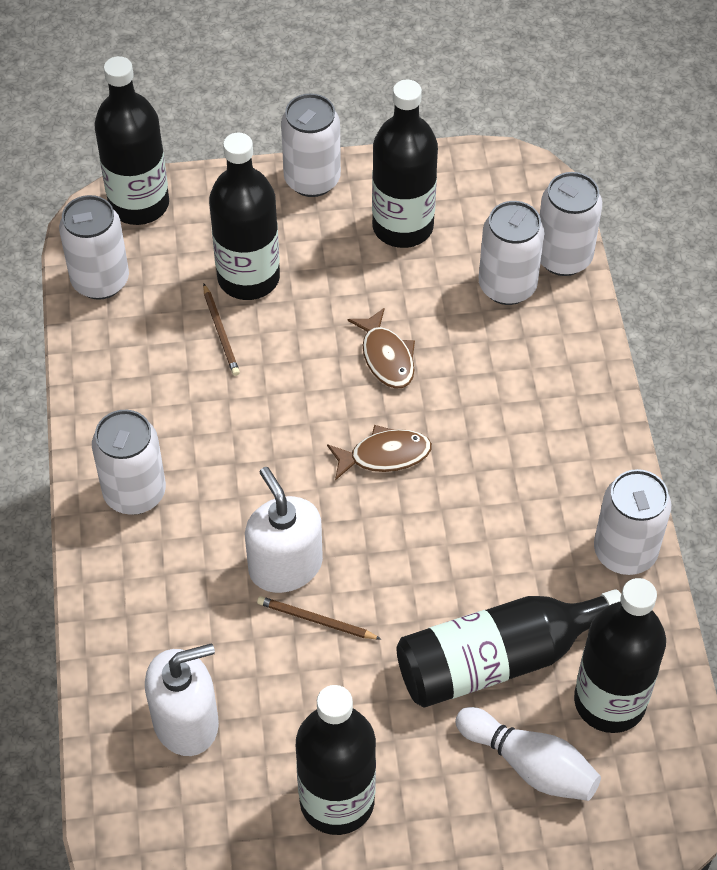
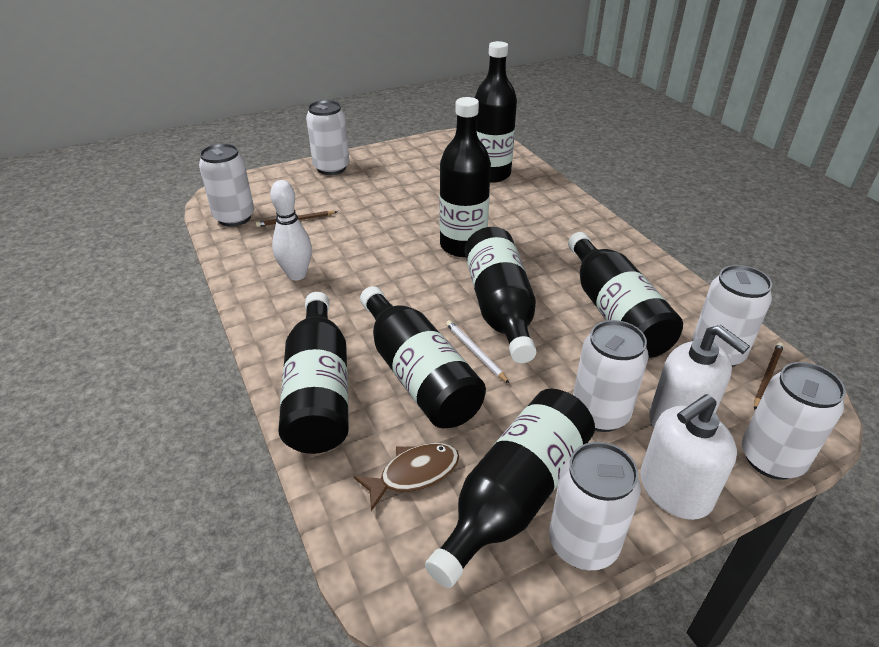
black bottle: [94,56,169,225] [209,133,280,300] [296,685,376,835] [372,80,438,248] [397,589,621,707] [574,578,666,733] = 6 -> [278,292,349,454] [360,286,486,428] [425,389,595,588] [440,97,491,257] [465,227,537,363] [475,41,517,183] [568,232,683,358] = 7
brown fish: [327,425,432,480] [348,307,415,389] = 2 -> [353,443,459,511] = 1
white pencil: none = 0 -> [446,320,509,383] = 1

